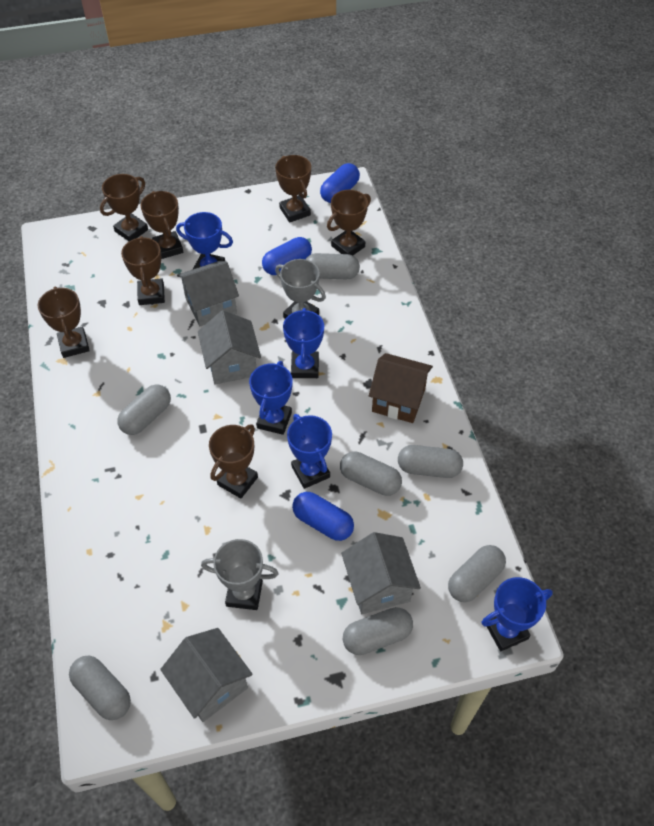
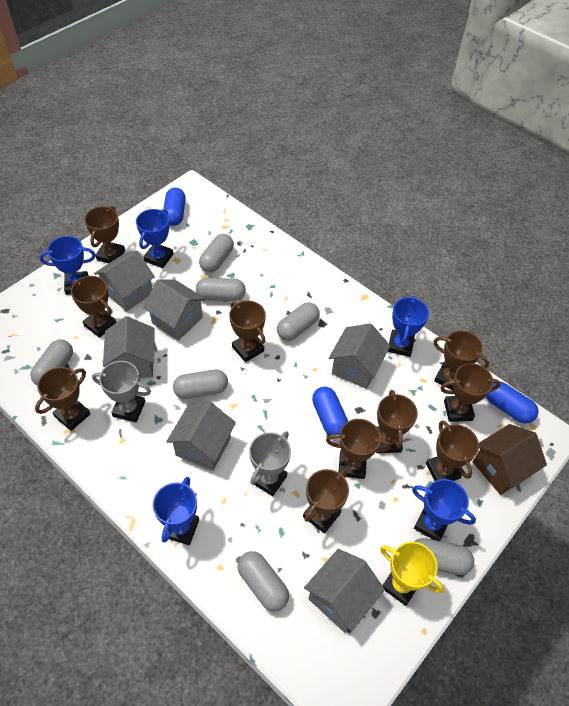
brown trophy: [38,286,90,358] [100,174,148,241] [121,236,165,305] [140,191,183,259] [209,424,258,499] [275,155,311,222] [327,190,371,256] = 7 -> [35,367,90,431] [71,276,116,338] [84,206,125,263] [229,300,266,362] [303,469,349,534] [326,419,391,479] [376,390,418,453] [426,420,479,481] [433,330,489,390] [440,363,501,422] = 10
grey house: [160,628,253,722] [177,261,239,326] [198,310,261,384] [341,532,421,614] = 4 -> [94,250,155,312] [103,316,155,378] [143,279,206,341] [166,402,236,471] [304,549,385,633] [329,323,390,389] = 6
yellow trophy: none = 0 -> [380,542,444,606] = 1

